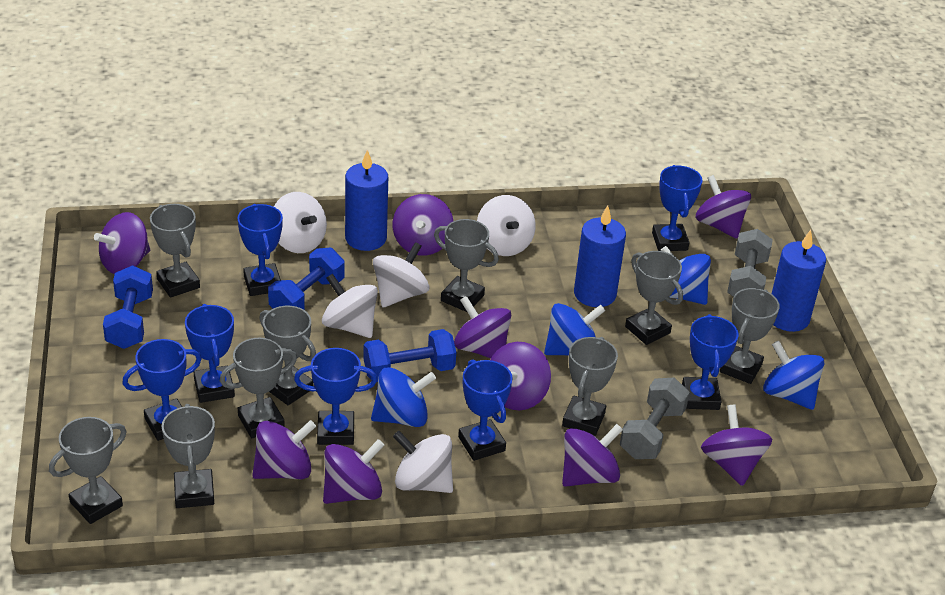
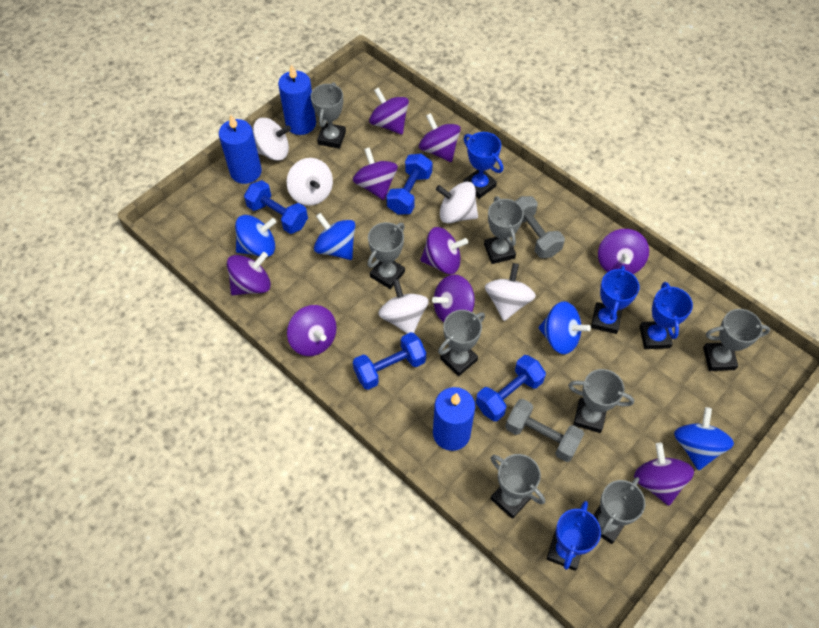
blue dumbbell: [103,265,153,349] [268,248,345,310] [363,329,456,382] = 3 -> [244,180,308,234] [353,332,426,390] [386,153,433,215] [476,355,546,421] = 4
blue trophy: [122,339,202,441] [185,304,235,403] [237,204,283,296] [294,348,377,445] [458,360,513,461] [652,165,702,251] [682,314,739,410] = 7 -> [463,132,503,199] [547,501,601,571] [591,265,640,334] [640,282,693,349] = 4
grey trophy: [49,417,127,524] [150,204,200,298] [162,404,215,508] [220,338,297,438] [259,306,316,405] [434,219,499,312] [562,337,618,436] [625,251,683,345] [720,288,780,384] = 9 -> [311,82,346,149] [368,222,405,289] [438,310,485,376] [484,196,524,264] [490,454,545,519] [568,369,634,433] [593,477,645,544] [703,309,770,371] = 8

